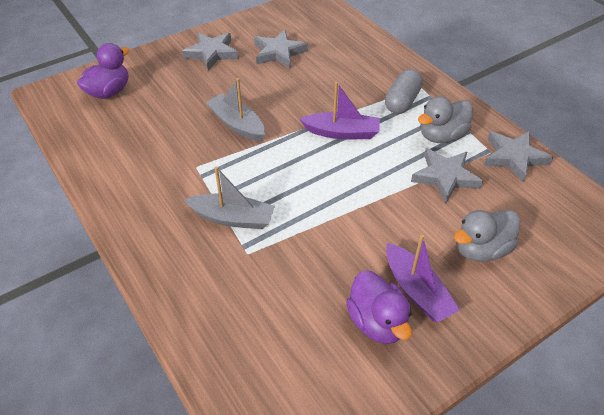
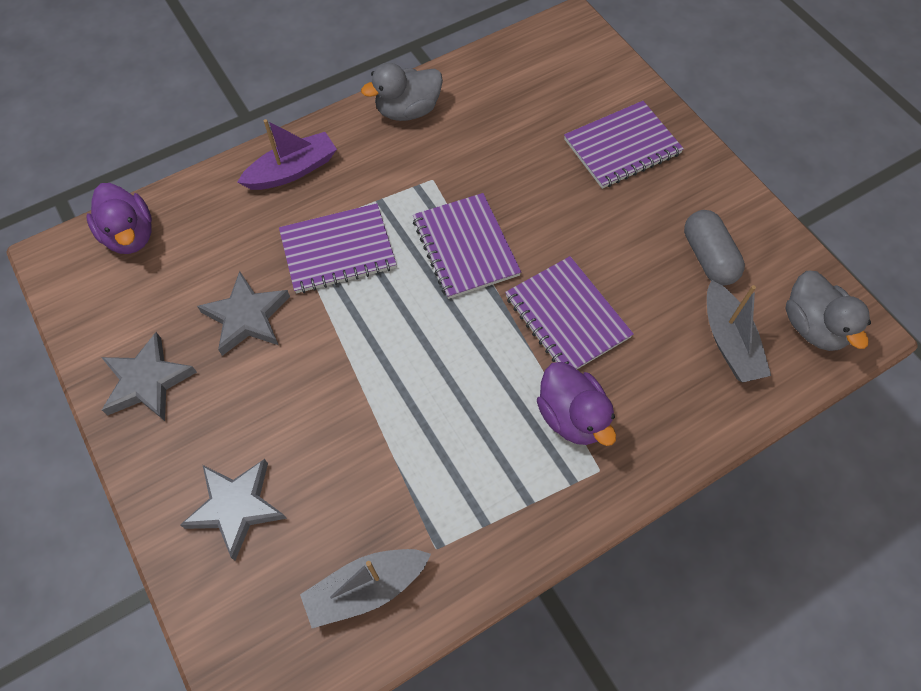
grey star: [182,32,238,71] [254,30,308,68] [411,148,483,203] [484,131,553,183] = 4 -> [101,332,197,421] [180,459,287,560] [197,271,290,356] = 3
purple boat: [300,82,380,139] [386,235,460,322] = 2 -> [237,119,337,190] = 1
purple notebook: none = 0 -> [279,203,397,293] [413,193,521,299] [505,256,634,369] [564,101,684,189] = 4

